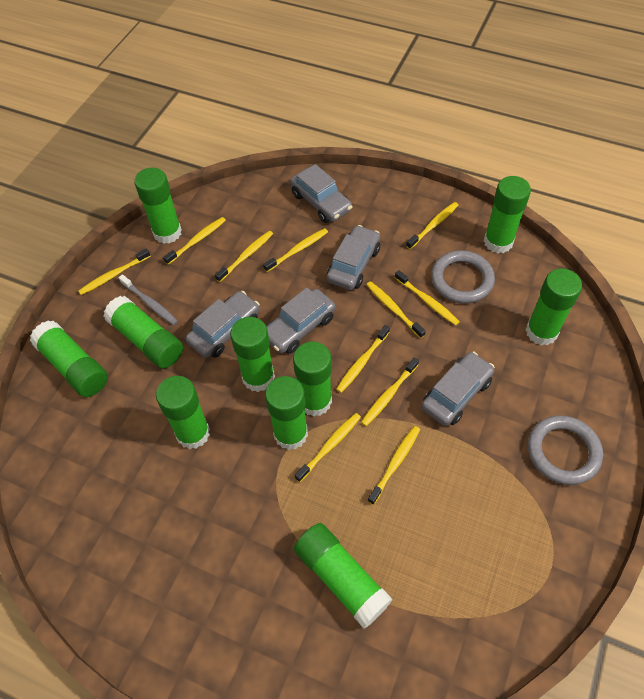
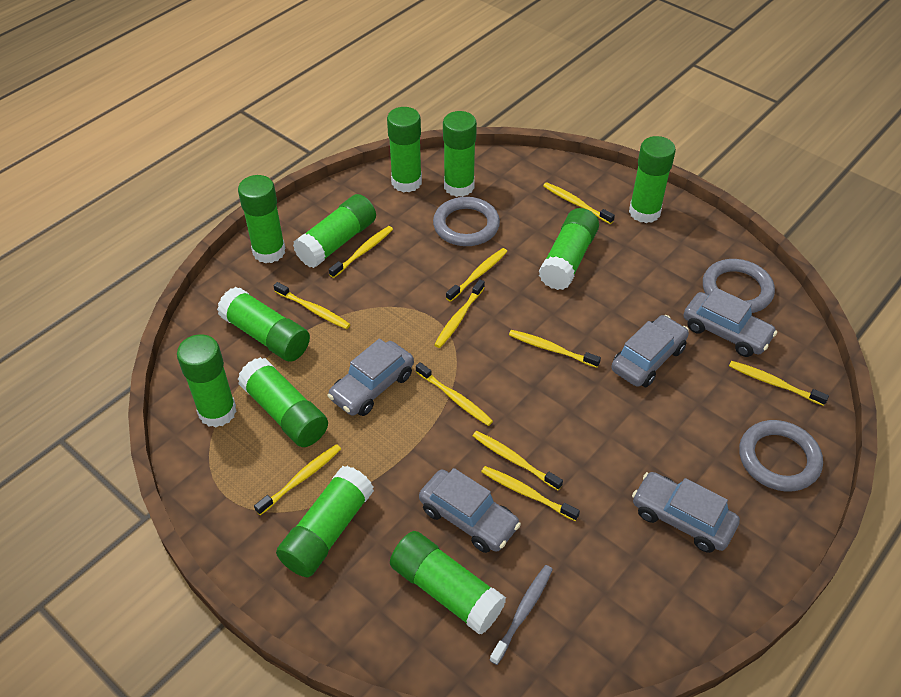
green glue stick: [30,321,108,397] [103,296,183,369] [134,168,182,244] [156,376,210,449] [230,317,275,392] [265,376,308,450] [293,342,332,417] [294,523,392,629] [484,176,531,253] [526,269,582,346] = 10 -> [177,334,237,428] [217,287,310,362] [238,175,286,263] [238,357,328,447] [276,466,374,577] [293,194,376,268] [387,107,422,193] [390,531,506,635] [443,111,477,197] [539,208,599,290] [629,136,676,223] = 11
grey ring: [431,250,495,303] [528,415,603,485] = 2 -> [433,197,500,246] [703,259,775,313] [739,420,823,491] = 3

